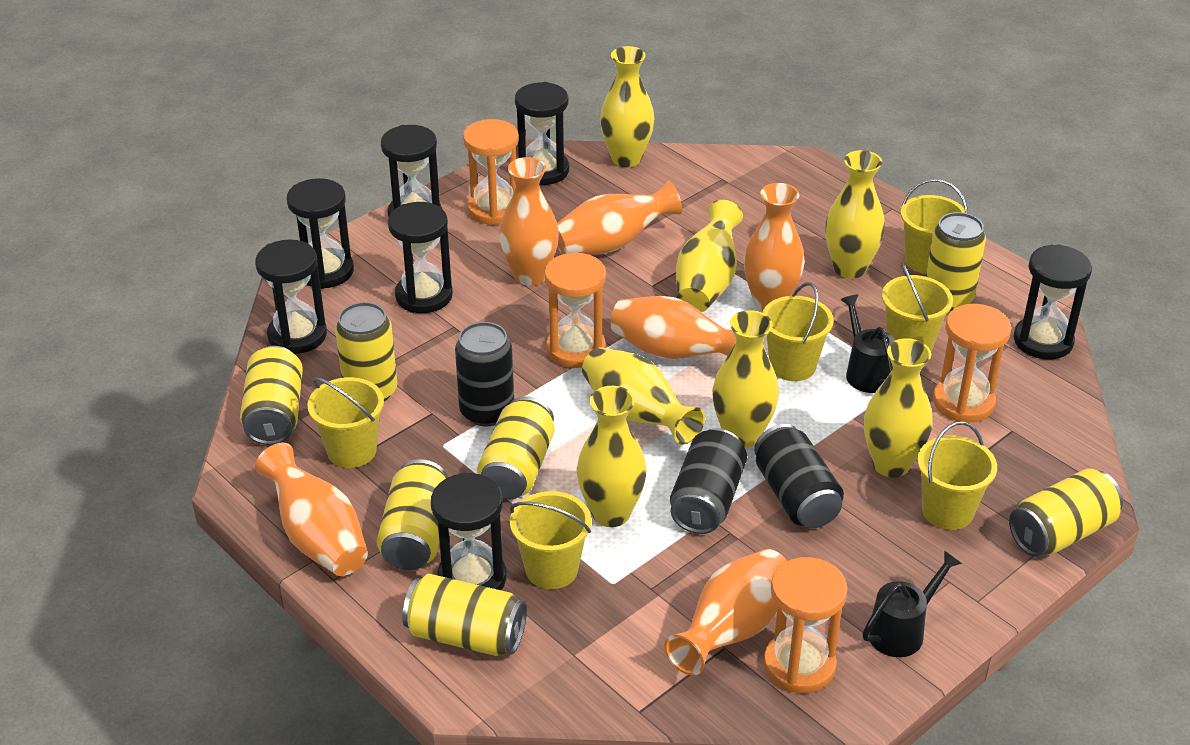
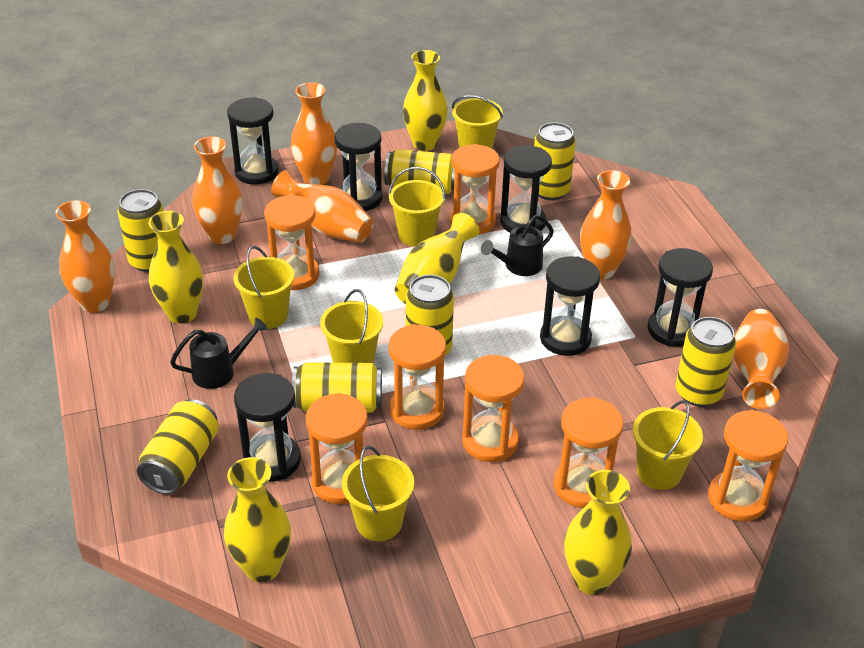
black can: [455,322,514,426] [670,428,747,534] [754,424,844,528] = 3 -> none = 0
black hourglass: [255,240,327,354] [287,178,354,289] [381,125,442,218] [388,202,453,313] [431,473,506,590] [515,82,569,185] [1014,244,1092,359] = 7 -> [227,97,279,184] [234,373,301,482] [334,123,383,211] [500,145,552,233] [540,256,600,356] [647,248,713,347] = 6
orange hourglass: [463,119,519,225] [544,252,606,368] [763,557,848,693] [933,304,1011,423] = 4 -> [264,195,320,290] [306,393,368,504] [389,324,446,430] [450,144,500,235] [462,355,525,462] [554,397,624,508] [708,410,788,522] = 7
yellow vase: [577,386,647,527] [582,347,705,445] [600,46,655,167] [676,200,743,312] [712,310,779,448] [825,150,885,279] [864,338,933,478] = 7 -> [148,211,203,324] [224,457,291,582] [395,213,479,304] [403,50,448,151] [564,470,632,595] = 5

